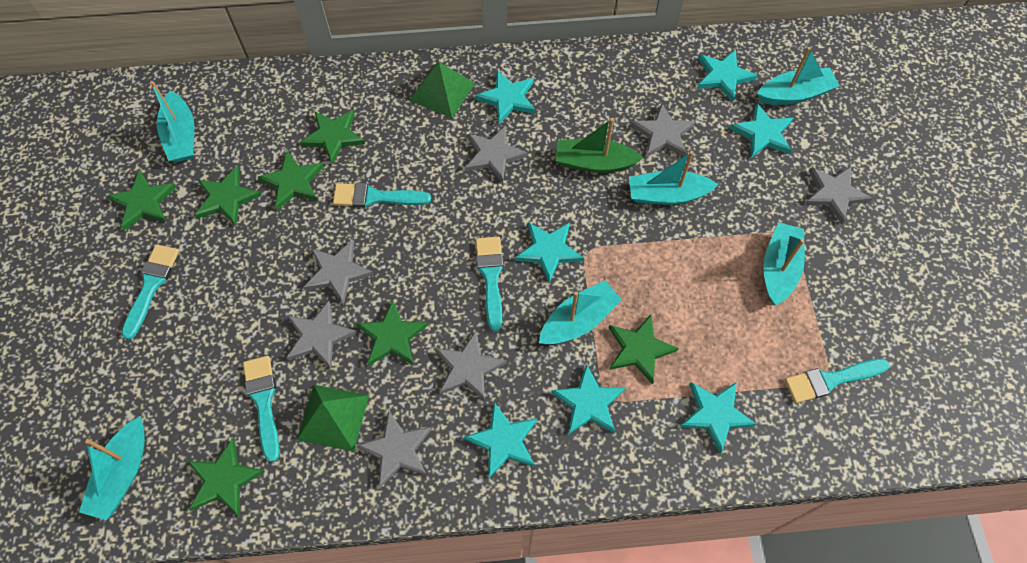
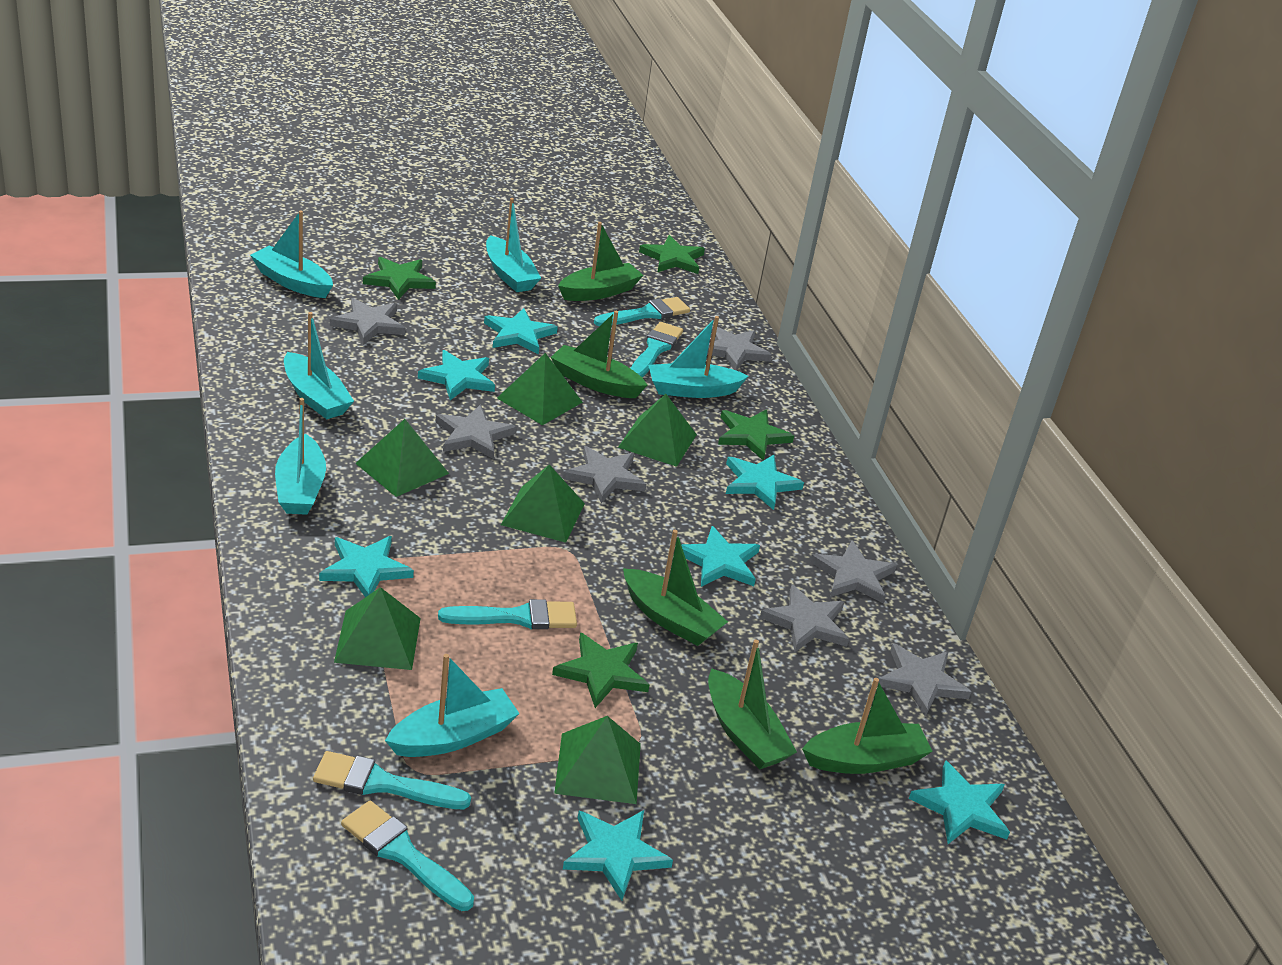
green boat: [556,118,644,173] = 1 -> [551,311,647,398] [558,222,643,301] [623,530,728,646] [708,640,797,769] [802,678,933,774] = 5
green pyramid: [297,385,369,451] [410,62,475,118] = 2 -> [334,587,421,670] [355,419,449,497] [497,353,583,425] [501,465,585,543] [554,716,641,804] [618,394,697,467] = 6
green star: [107,170,176,231] [188,438,265,516] [195,166,262,226] [258,151,324,210] [300,110,365,165] [356,300,428,366] [609,315,679,385] = 7 -> [363,257,436,300] [552,632,650,708] [639,235,705,274] [718,409,794,461] = 4

